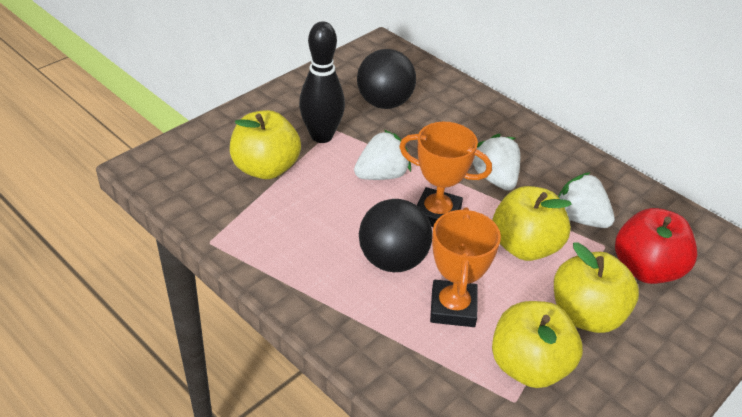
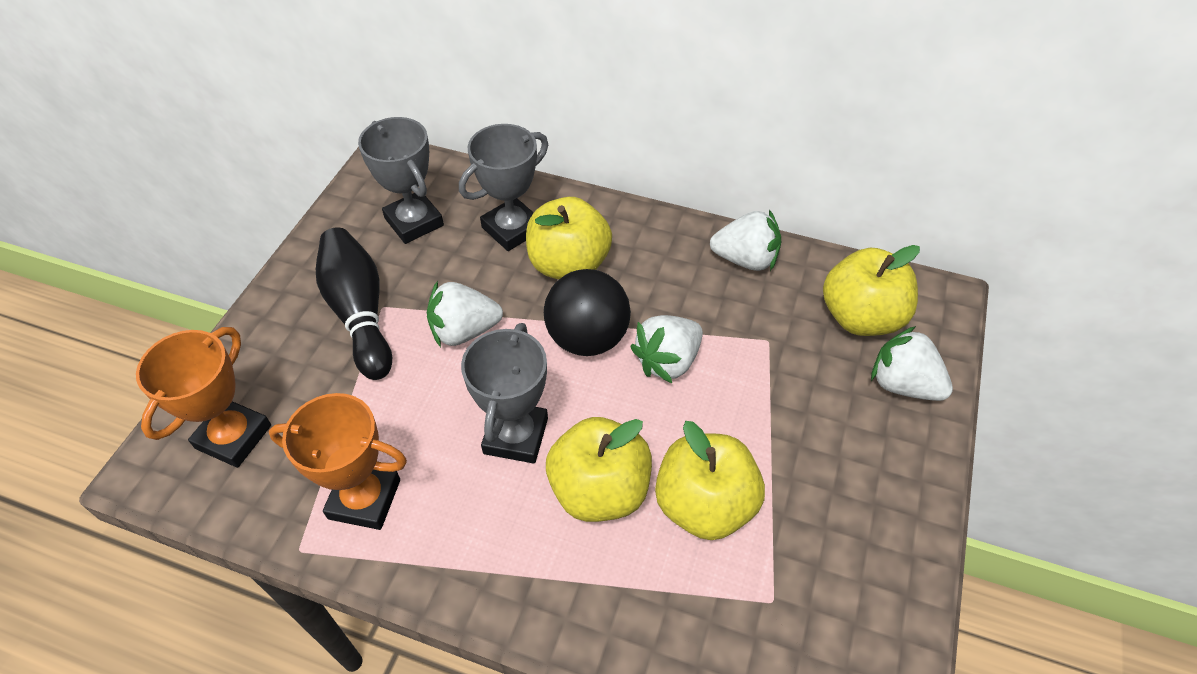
black ball: [357,49,416,109] [359,199,432,272] = 2 -> [544,269,631,356] = 1
grey trophy: none = 0 -> [358,117,444,244] [459,124,548,251] [461,323,548,464] = 3
red apple: [615,208,697,284] = 1 -> none = 0
white strawberry: [354,130,411,180] [473,134,520,191] [558,172,615,228] = 3 -> [427,281,503,347] [630,315,703,383] [710,210,781,271] [871,326,953,401] = 4

